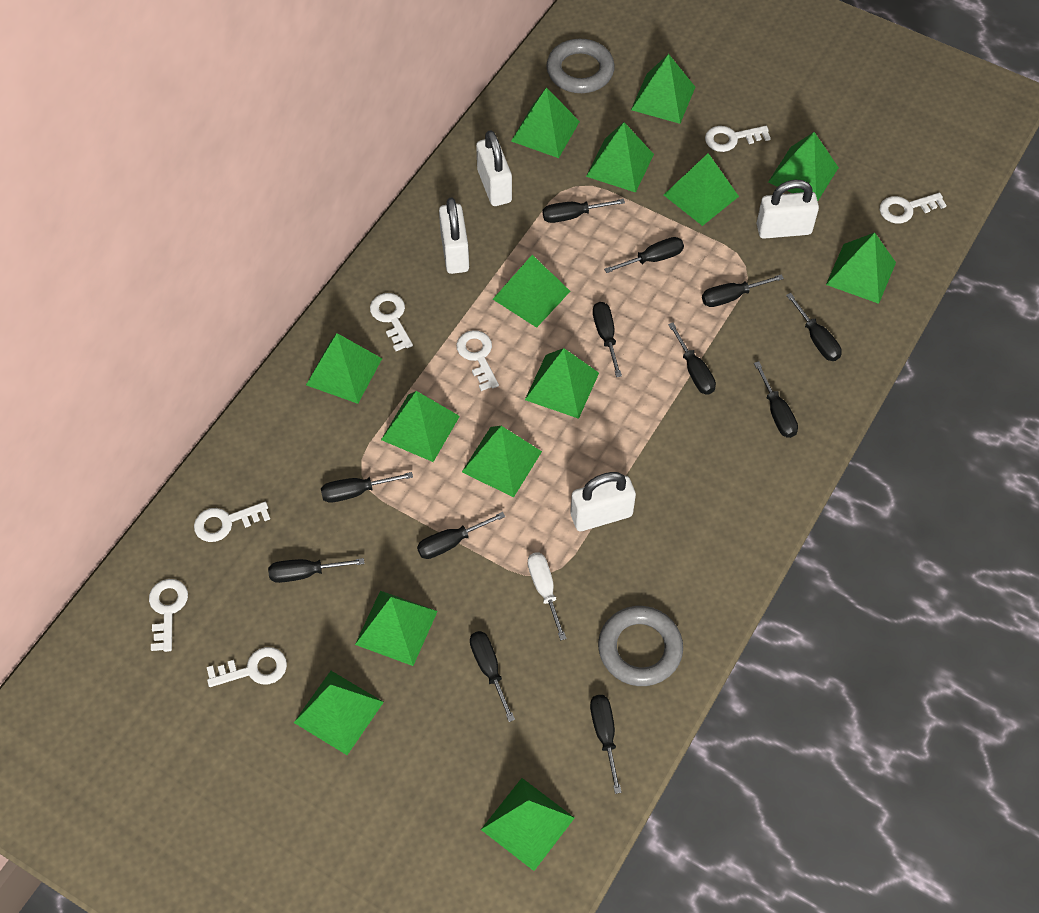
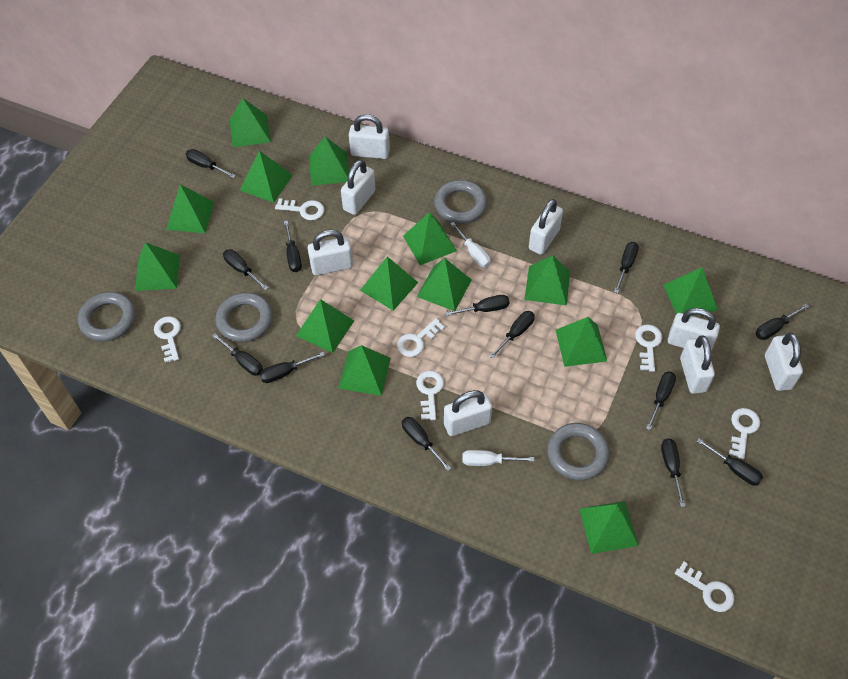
black screwdriver: [268,558,364,583] [321,472,413,503] [417,512,505,559] [470,631,515,722] [543,199,625,223] [590,695,622,794] [593,302,622,377] [604,237,684,273] [668,322,716,395] [702,274,784,307] [754,361,798,438] [786,293,842,361] = 12 -> [186,149,236,178] [212,333,263,376] [223,249,268,291] [259,352,325,383] [284,221,302,272] [402,417,451,471] [445,295,509,316] [489,311,535,359] [614,242,639,293] [646,372,676,430] [661,438,685,507] [696,438,763,486] [755,304,809,340] = 13
grey ring: [546,39,615,93] [598,606,683,686] = 2 -> [78,292,136,341] [215,292,273,342] [434,180,487,224] [547,423,610,480] = 4
white padlock: [439,197,469,274] [476,130,512,206] [571,472,636,531] [757,180,819,239] = 4 -> [308,230,353,275] [341,160,375,215] [349,114,390,159] [444,390,492,436] [529,199,563,255] [668,308,720,350] [680,336,715,394] [765,333,803,391] = 8
white screwdriver: [528,552,567,641] = 1 -> [450,222,491,267] [462,450,534,466] = 2

